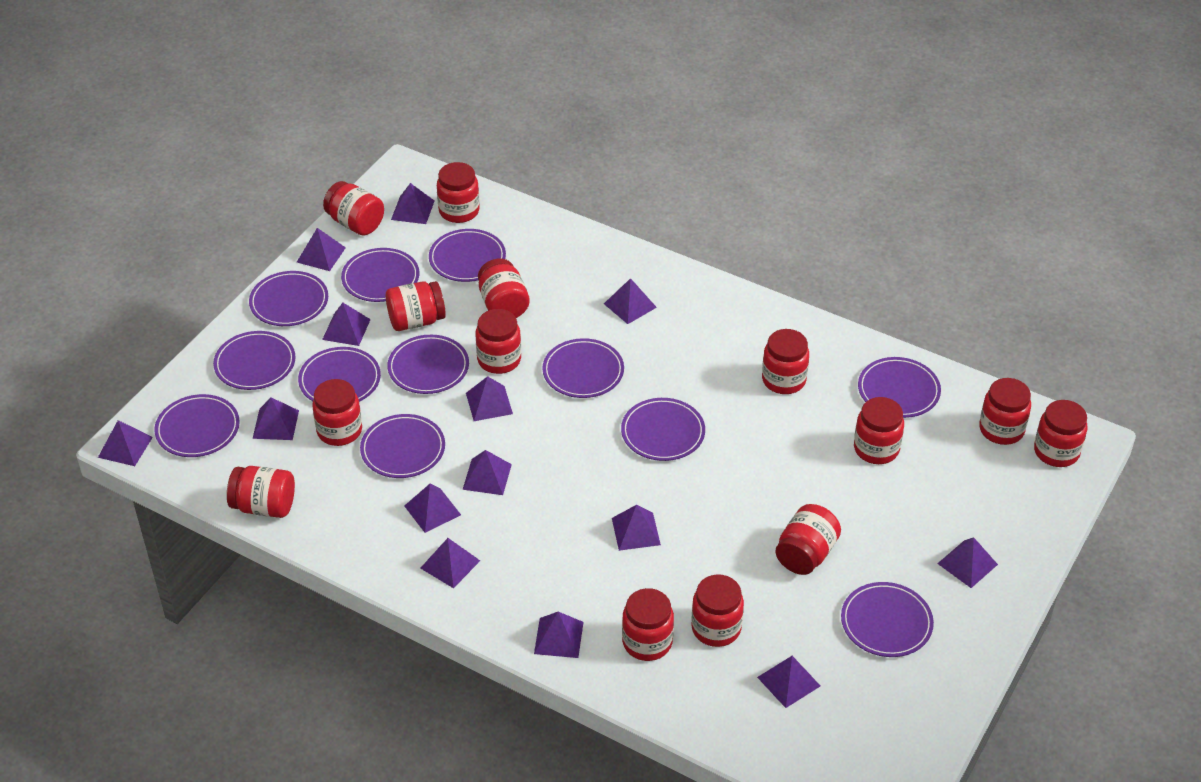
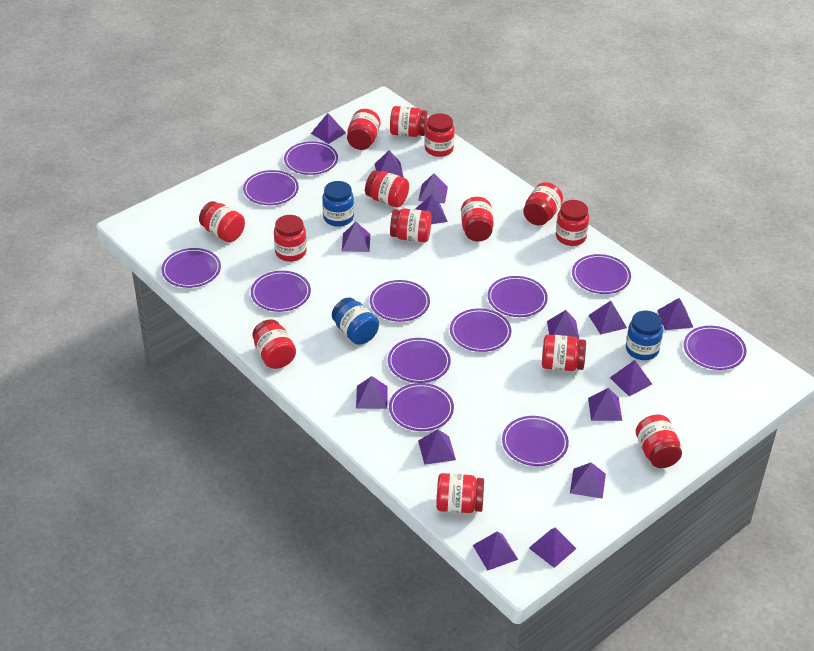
blue jar: none = 0 -> [322,181,354,227] [332,298,379,345] [626,311,663,360] = 3
purple pyramid: [98,420,153,466] [252,398,299,440] [297,228,346,271] [322,303,371,346] [391,183,434,224] [404,484,461,533] [420,538,480,588] [462,450,512,495] [466,376,513,421] [534,612,583,658] [604,278,657,324] [612,505,661,551] [757,656,820,708] [937,537,998,588] = 14 -> [311,113,346,144] [342,222,370,252] [356,376,388,409] [375,150,404,178] [415,195,448,224] [418,173,448,204] [418,429,456,465] [473,531,518,571] [529,527,577,568] [547,310,579,340] [570,462,606,499] [588,301,627,335] [588,388,622,421] [610,360,652,396] [657,298,694,330] = 15

